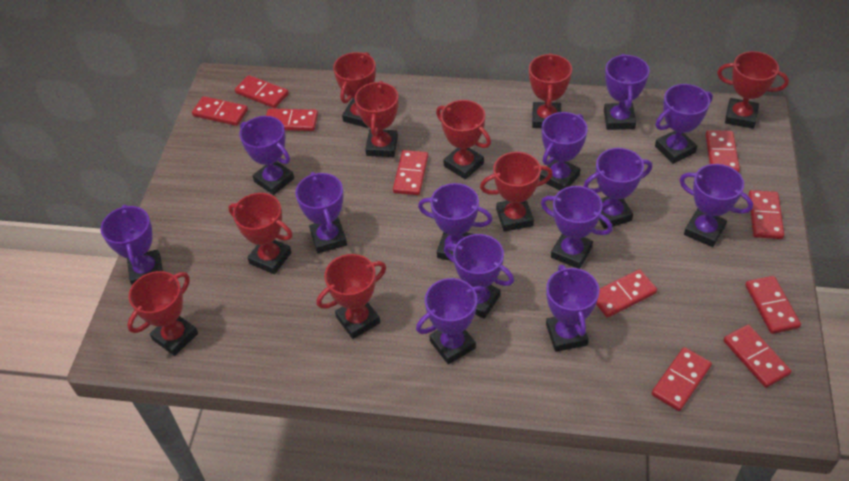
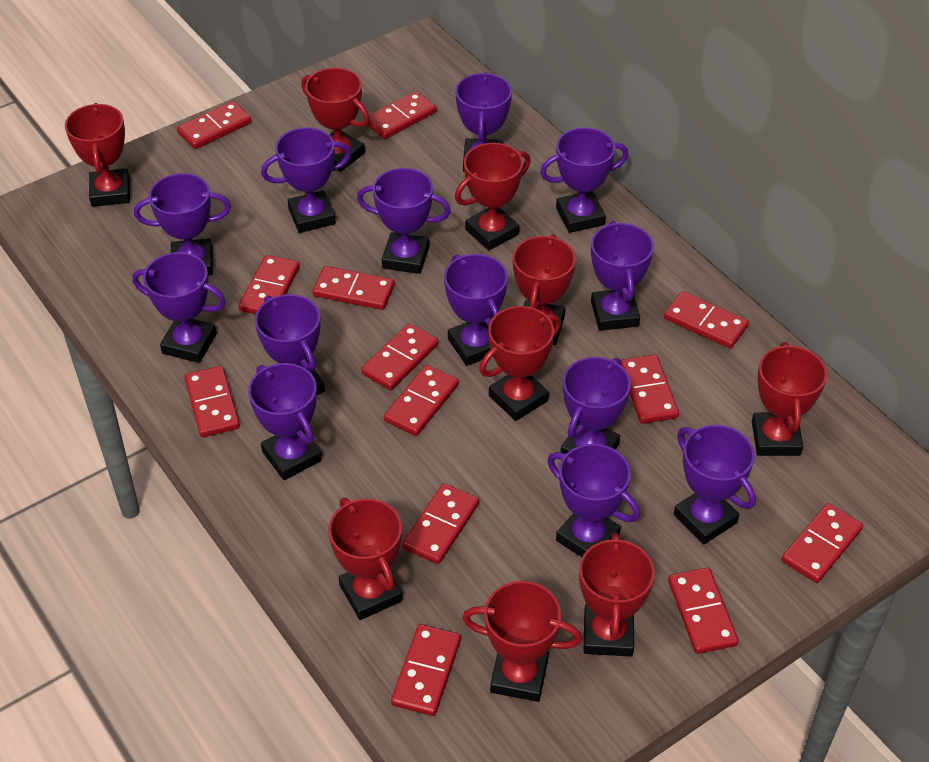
red domino: [192,96,248,126] [235,75,289,108] [266,108,318,131] [393,150,428,195] [596,269,657,318] [651,347,712,411] [705,130,740,173] [723,325,791,388] [745,276,801,334] [748,190,784,239] = 10 -> [177,101,252,149] [184,366,240,437] [239,255,300,314] [313,266,395,310] [361,323,438,390] [367,91,437,139] [384,365,459,436] [391,624,461,716] [402,483,479,564] [621,354,679,424] [664,291,749,349] [668,568,739,654] [781,503,863,583] = 13

